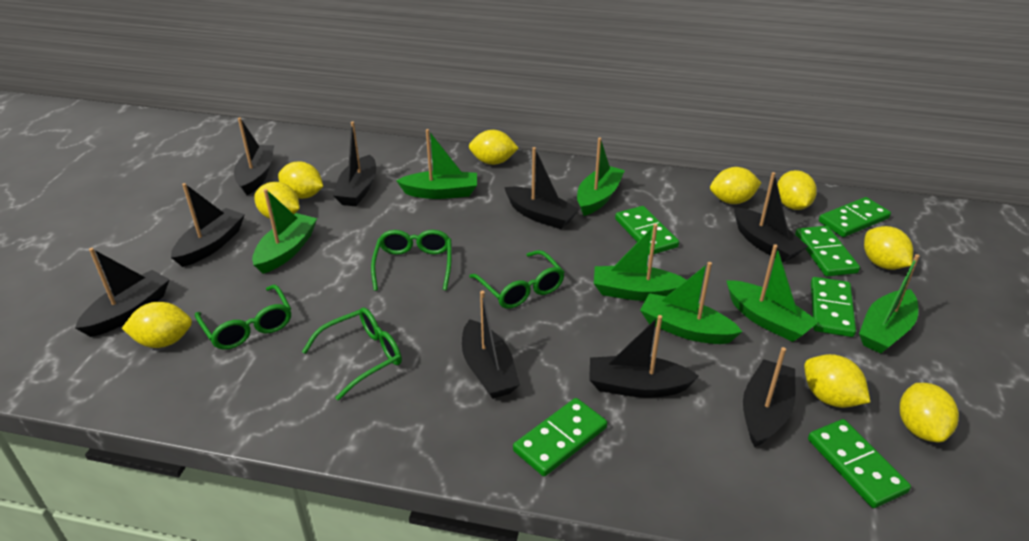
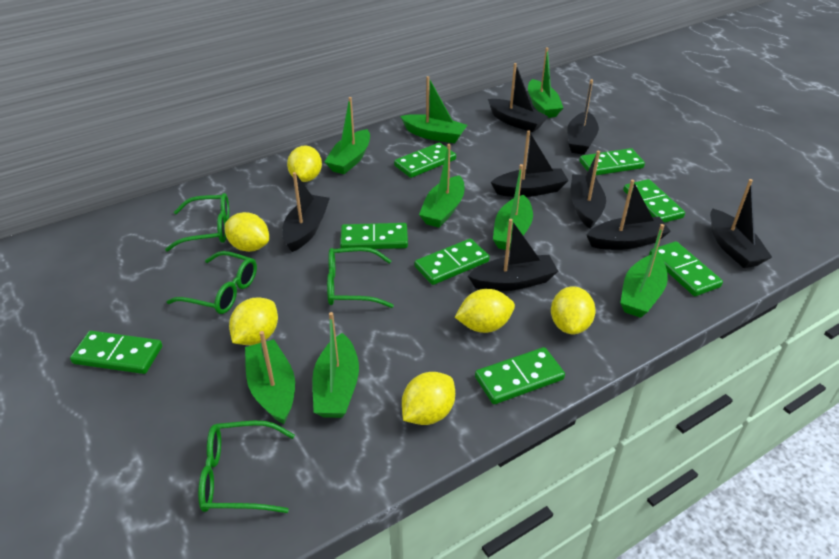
black boat: [75,248,170,337] [171,183,245,267] [234,118,274,195] [333,122,376,206] [462,291,520,399] [504,147,580,229] [589,315,699,398] [734,172,808,262] [743,347,795,447] = 9 -> [282,172,330,252] [468,219,558,291] [488,63,548,132] [491,130,569,197] [567,79,599,155] [570,151,606,229] [587,180,671,250] [710,179,772,268] = 8
green boat: [252,189,317,274] [396,129,477,199] [577,138,625,216] [594,224,686,301] [640,262,742,344] [726,244,819,342] [859,254,919,354] = 7 -> [245,331,295,424] [312,312,359,418] [325,97,370,174] [400,76,467,143] [419,144,464,228] [493,164,533,251] [528,47,563,118] [620,224,668,318] = 8
green domino: [513,398,607,476] [615,206,679,255] [795,226,860,276] [808,419,911,508] [811,277,856,337] [819,197,891,237] = 6 -> [70,331,162,374] [340,223,408,249] [394,143,456,178] [414,239,490,285] [475,347,565,404] [579,148,645,175] [623,179,685,223] [649,241,723,296] = 8
yellow lemon: [122,302,192,348] [254,182,300,219] [278,161,323,199] [469,130,519,165] [710,167,761,204] [777,170,817,210] [804,354,870,408] [864,226,913,270] [900,383,959,443] = 9 -> [225,212,269,252] [229,298,278,345] [287,146,322,182] [402,372,455,425] [455,289,515,333] [551,286,596,334] = 6

